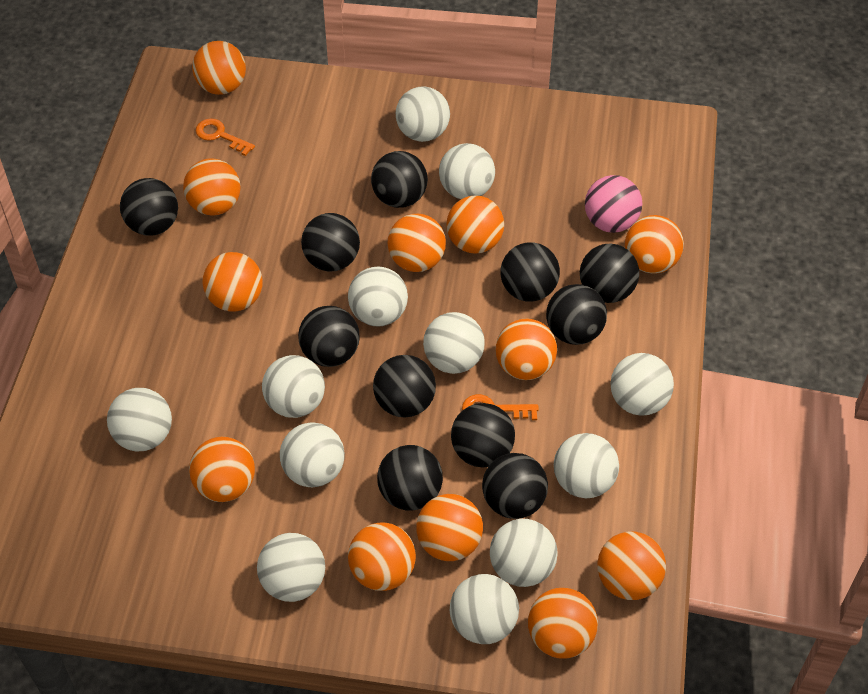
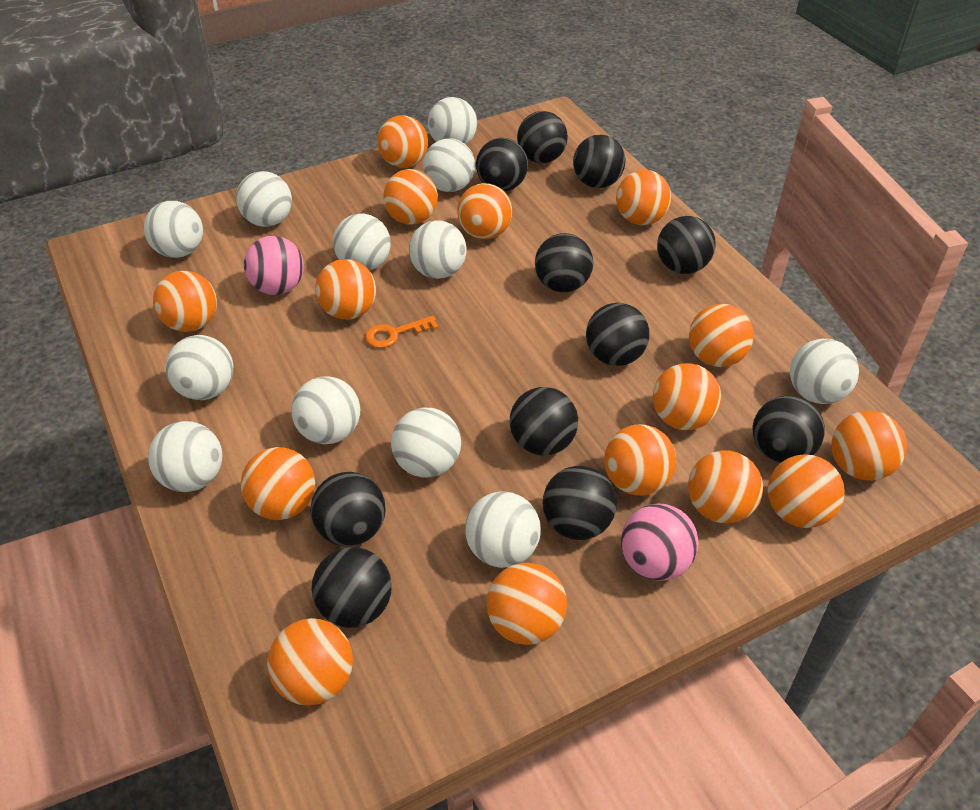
orange ball: [183,158,241,216] [189,437,255,502] [192,41,246,95] [203,252,263,312] [348,522,416,591] [387,214,446,272] [416,494,483,561] [446,195,504,254] [495,319,557,380] [528,588,598,659] [597,532,666,600] [625,215,684,274] = 12 -> [153,271,217,332] [241,447,315,520] [267,618,353,705] [315,259,376,320] [377,115,428,168] [383,169,438,224] [457,183,512,239] [487,563,567,645] [604,425,676,496] [616,170,671,225] [653,363,721,430] [688,450,763,523] [689,304,754,367] [768,454,845,528] [832,410,907,481] = 15
orange key: [195,118,255,156] [462,394,539,420] = 2 -> [365,316,439,348] = 1
pink ball: [585,175,642,233] = 1 -> [244,236,304,295] [621,503,698,581] = 2

